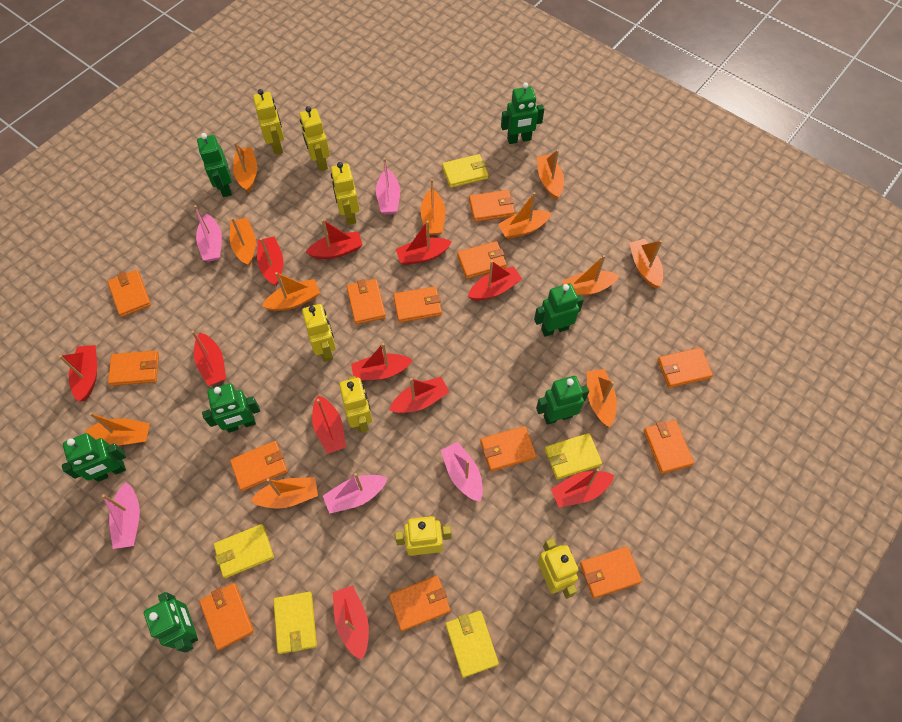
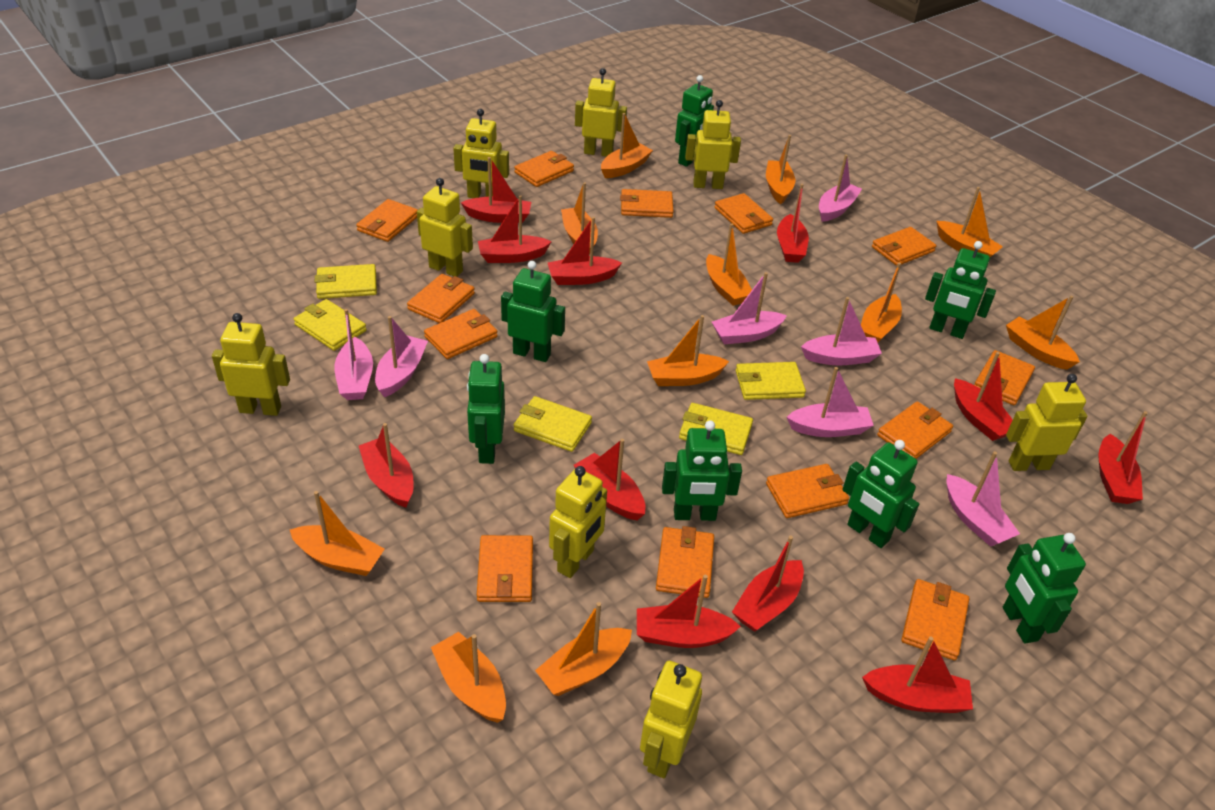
pink boat: [102,482,140,549] [194,205,222,262] [323,473,388,514] [376,158,400,215] [441,442,483,502] = 5 -> [334,309,373,400] [375,316,428,397] [712,272,787,344] [787,367,874,437] [801,297,882,365] [819,154,862,222] [947,451,1020,547] = 7
yellow robot: [253,89,284,155] [299,106,330,171] [302,304,336,362] [331,162,359,225] [339,376,372,433] [395,516,451,556] [537,538,579,599] = 7 -> [212,313,290,416] [417,178,473,277] [453,109,509,198] [549,466,607,578] [575,68,627,157] [640,661,702,778] [685,100,741,189] [1006,374,1087,471] = 8

